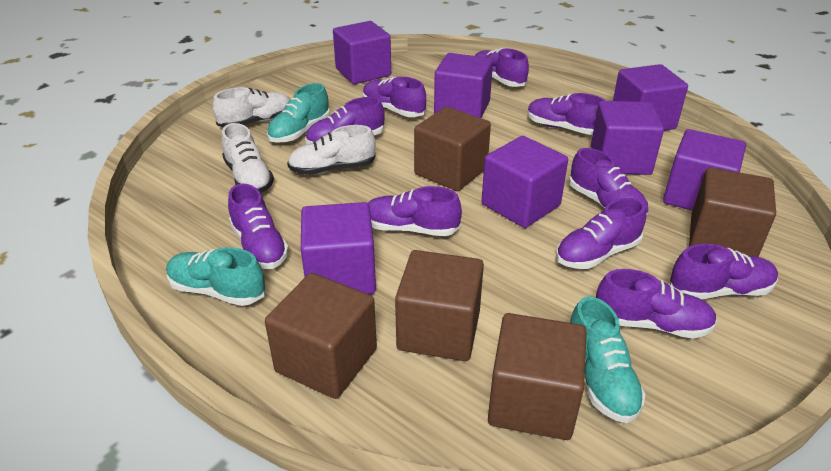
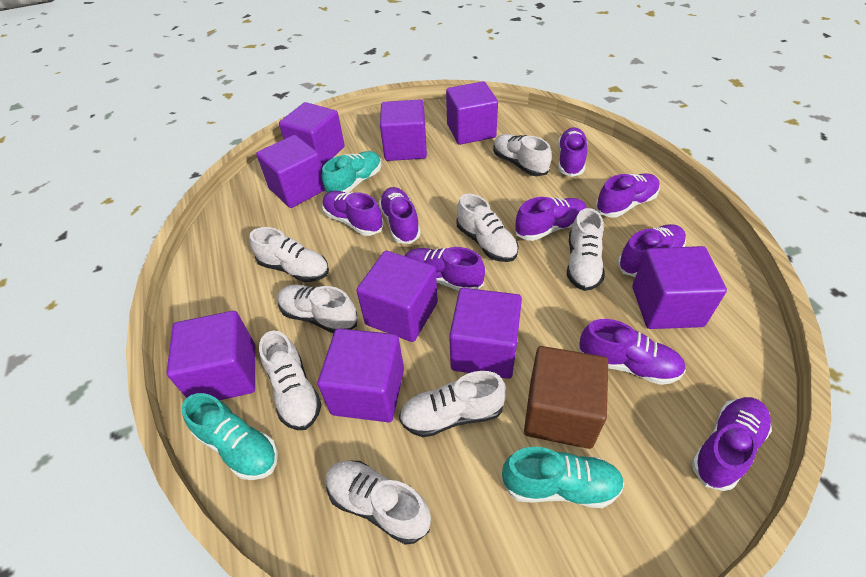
brown cube: [265,273,377,399] [395,250,484,361] [414,107,491,191] [488,313,587,440] [689,167,776,257] = 5 -> [524,346,608,449] = 1
purple cube: [301,202,376,294] [333,21,391,84] [434,53,493,118] [481,136,568,228] [591,101,664,175] [613,64,688,131] [663,129,746,211] = 7 -> [166,311,255,400] [256,135,325,208] [279,102,345,167] [318,328,404,422] [356,251,438,342] [380,99,427,161] [446,81,498,145] [449,288,522,379] [632,246,727,329] = 9
purple shoe: [228,184,289,269] [305,97,385,144] [363,77,426,117] [368,186,462,236] [475,48,529,87] [527,93,606,135] [556,198,646,269] [569,148,648,218] [596,269,717,339] [670,244,778,299] = 10 -> [322,191,384,236] [379,187,421,244] [405,247,485,291] [515,197,587,241] [558,127,587,177] [578,319,686,385] [595,173,660,218] [617,224,686,277] [692,397,772,491] = 9
white shoe: [213,87,290,128] [222,123,274,193] [287,125,375,175] = 3 -> [250,227,329,282] [259,331,322,430] [278,285,357,333] [326,461,431,545] [399,371,507,437] [456,194,518,262] [493,134,552,176] [567,208,605,291] = 8

